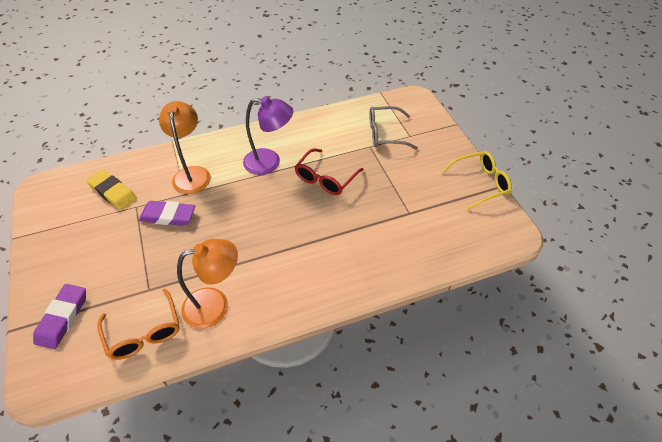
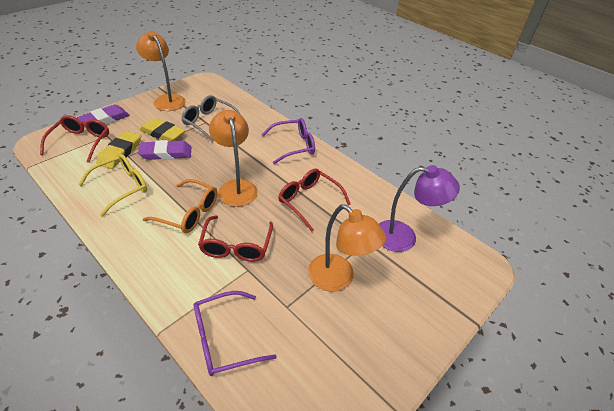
orange lamp: [159,101,211,194] [177,239,238,329] = 2 -> [136,31,186,111] [209,110,258,207] [308,204,386,292] = 3
purple glasses: none = 0 -> [193,291,277,376] [262,118,315,164] = 2
red glasses: [295,148,364,195] = 1 -> [40,115,109,163] [198,216,273,262] [278,169,351,232] = 3
yellow eraser: [86,169,137,210] = 1 -> [96,131,141,169] [140,118,185,141] = 2

